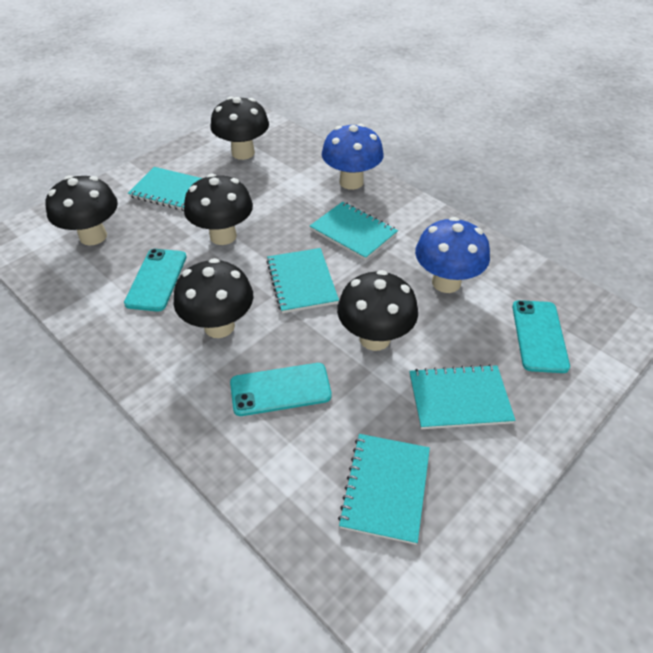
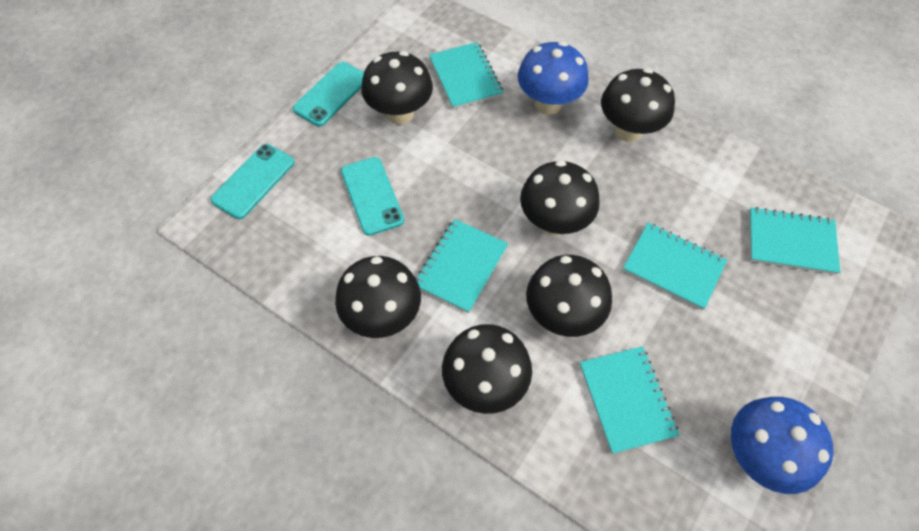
black mushroom: [46,175,118,246] [173,258,253,338] [184,174,253,245] [211,97,269,160] [337,270,418,351] = 5 -> [335,256,421,338] [361,51,433,125] [442,324,532,414] [520,160,600,236] [526,255,612,337] [601,68,675,142] = 6

